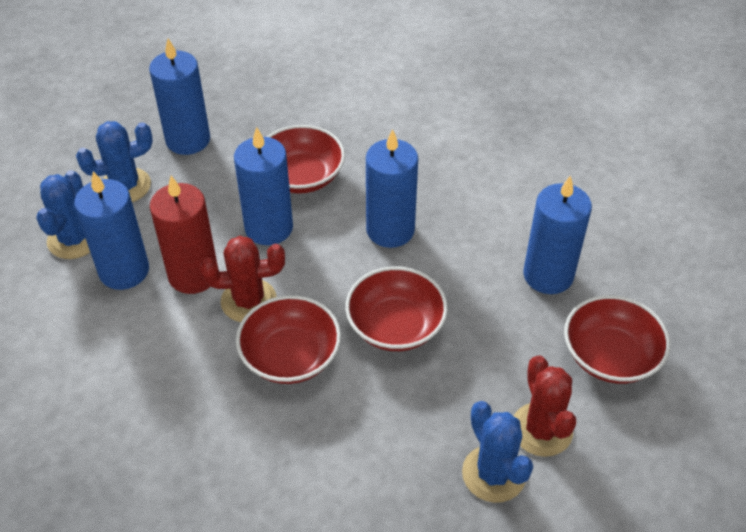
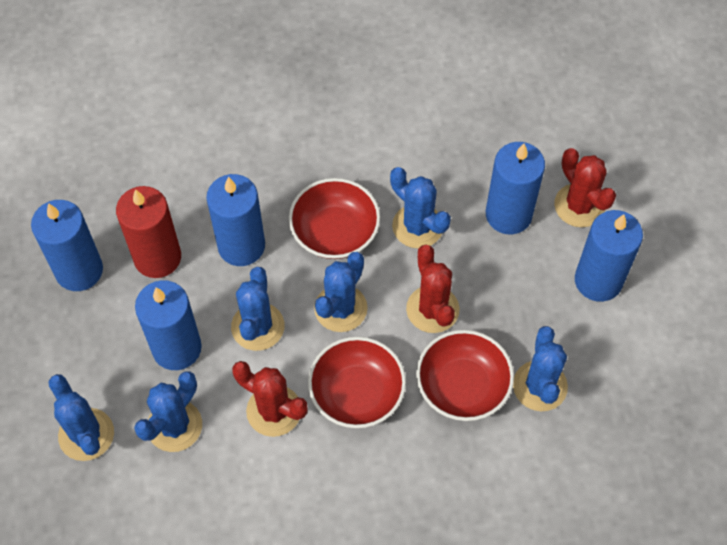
blue cactus: [37,170,90,259] [76,121,153,202] [462,401,533,503] = 3 -> [48,374,114,461] [134,371,202,452] [231,267,284,351] [314,252,368,332] [390,167,451,249] [513,326,568,411] = 6
red bowl: [236,295,341,384] [267,125,345,194] [345,266,448,351] [564,295,670,384] = 4 -> [289,178,380,259] [308,337,406,428] [416,330,514,421] = 3
red cactus: [200,236,285,322] [514,355,576,457] = 2 -> [232,361,308,437] [406,245,460,333] [554,148,616,227] = 3

